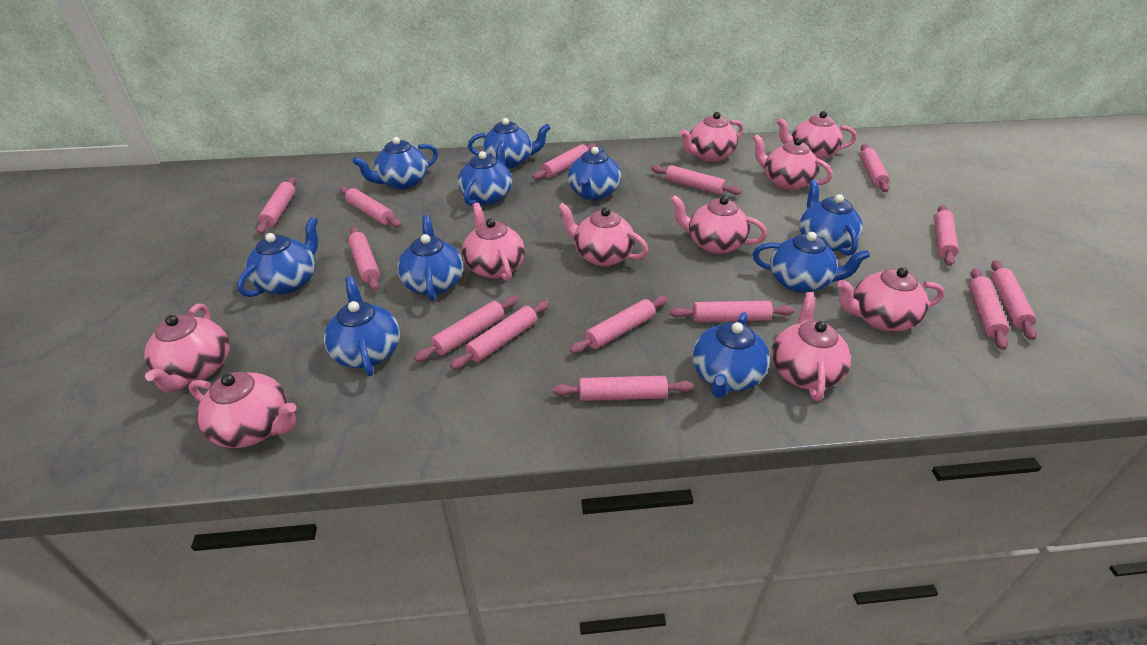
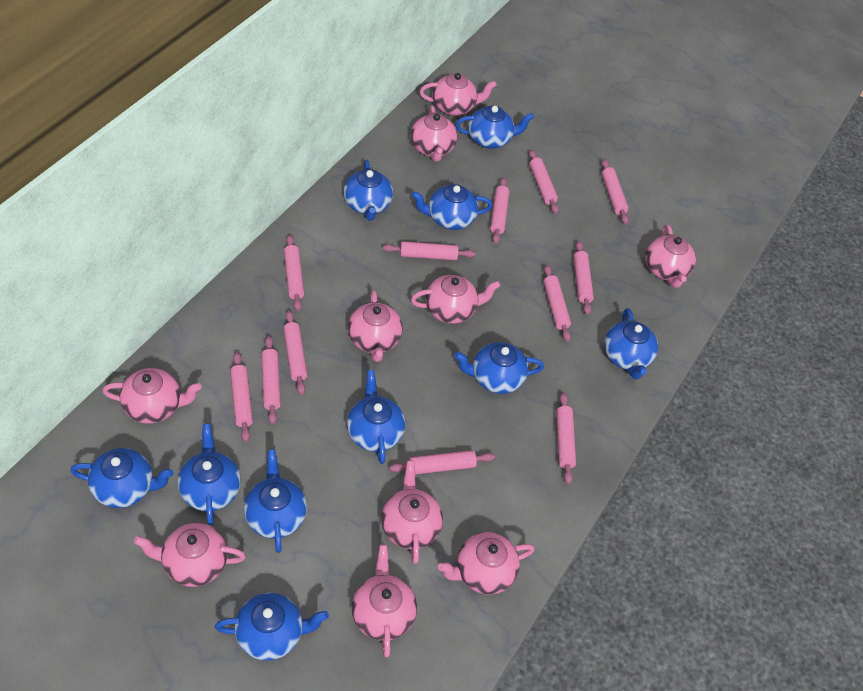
pink rolling pin: [257,177,296,234] [340,187,401,227] [348,227,380,291] [414,296,518,362] [450,301,549,369] [533,143,597,180] [552,376,694,401] [570,296,668,354] [651,165,742,195] [670,301,795,322] [860,144,889,192] [934,205,959,266] [969,268,1009,350] [991,260,1037,340] = 14 -> [230,352,253,442] [261,336,281,425] [283,310,307,395] [284,235,304,311] [383,241,476,260] [389,450,495,475] [490,177,509,244] [529,149,559,214] [543,265,571,342] [556,392,576,484] [573,241,594,315] [601,159,629,224] = 12

